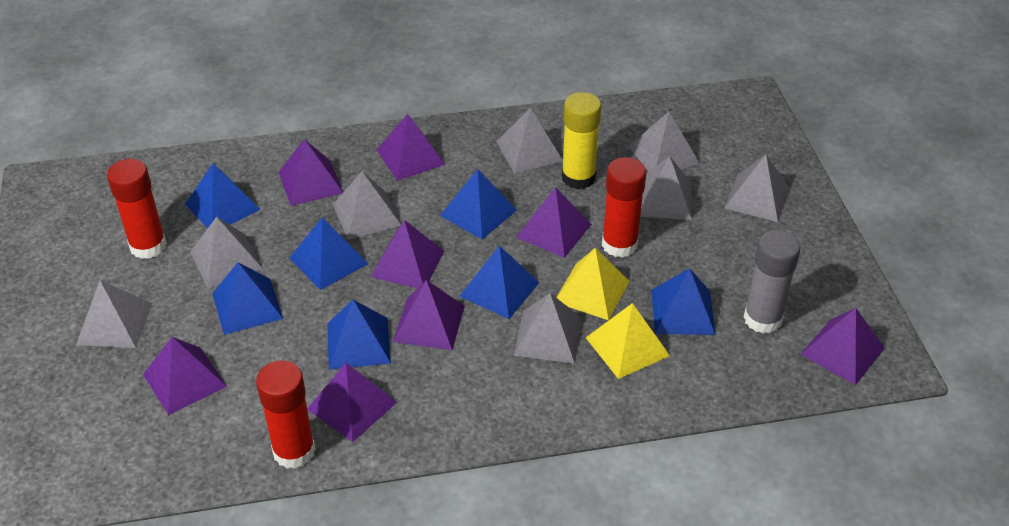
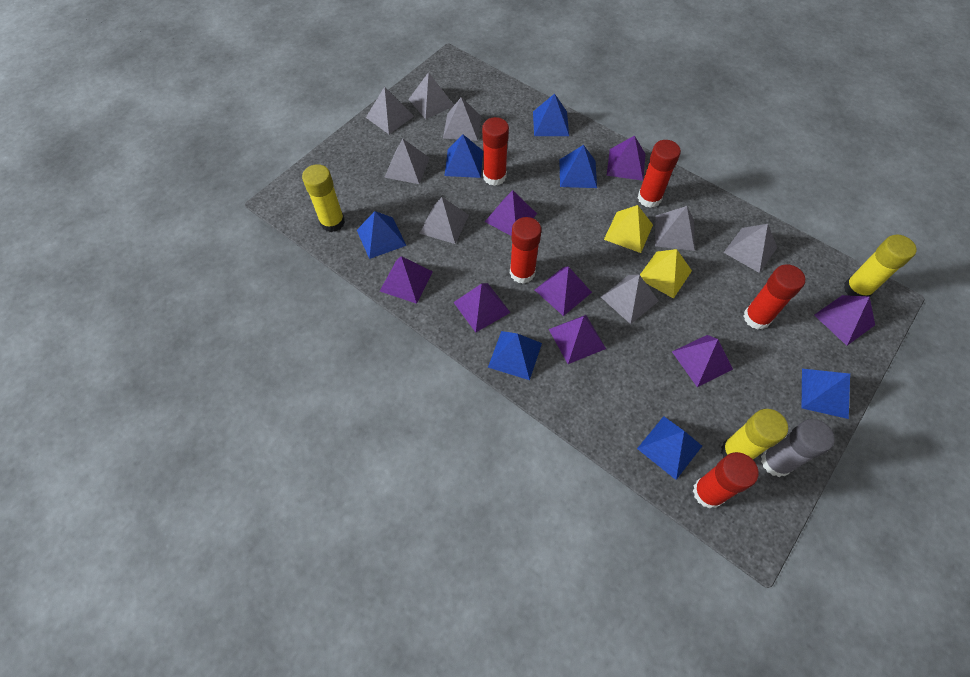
red glue stick: [107,159,167,259] [256,360,316,469] [602,157,646,258] = 3 -> [482,117,509,186] [510,217,541,284] [638,140,681,208] [693,452,759,509] [743,264,805,330] = 5
yellow glue stick: [562,92,601,189] = 1 -> [302,164,345,232] [721,409,788,459] [844,234,917,297] = 3

